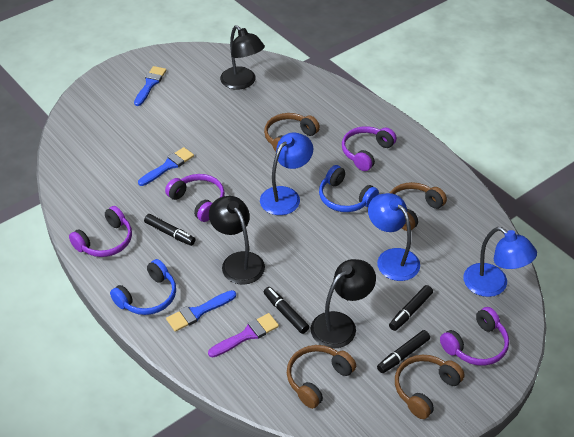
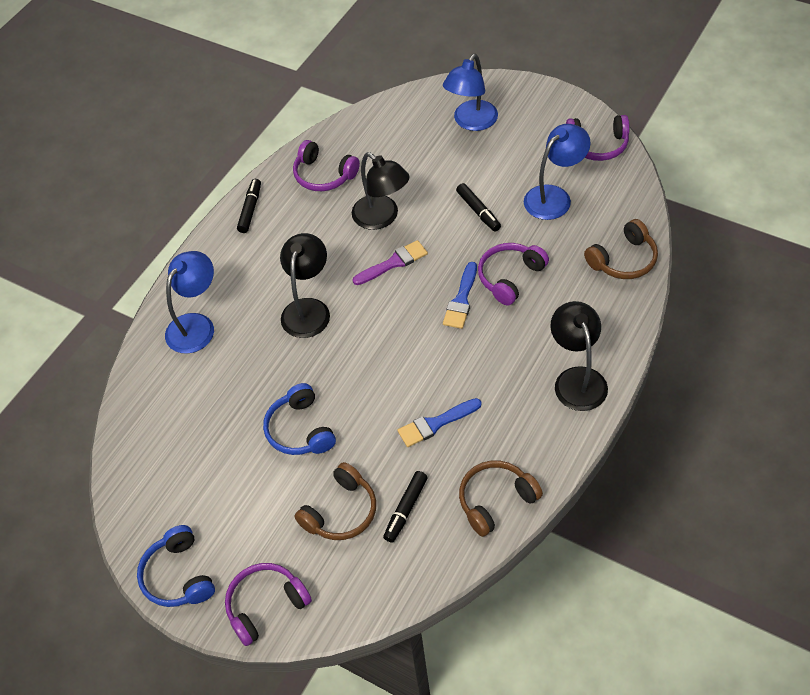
black marker: [144,214,195,246] [264,287,309,334] [377,330,430,373] [389,285,433,331] = 4 -> [237,179,261,233] [383,471,428,543] [456,183,501,232] = 3
blue brush: [134,66,166,106] [138,147,194,186] [166,290,236,332] = 3 -> [397,398,482,447] [443,262,477,329] = 2
brown headphones: [264,113,320,152] [287,345,356,409] [390,182,447,231] [395,355,465,419] = 4 -> [294,462,376,540] [459,461,543,537] [584,219,658,279] = 3

